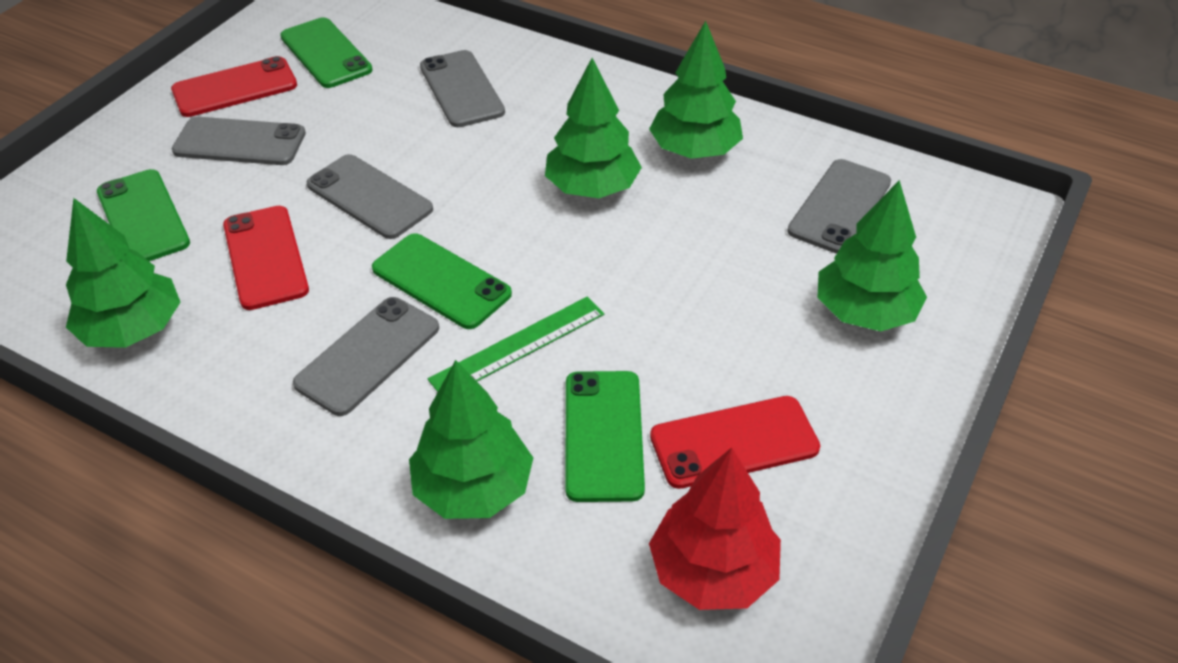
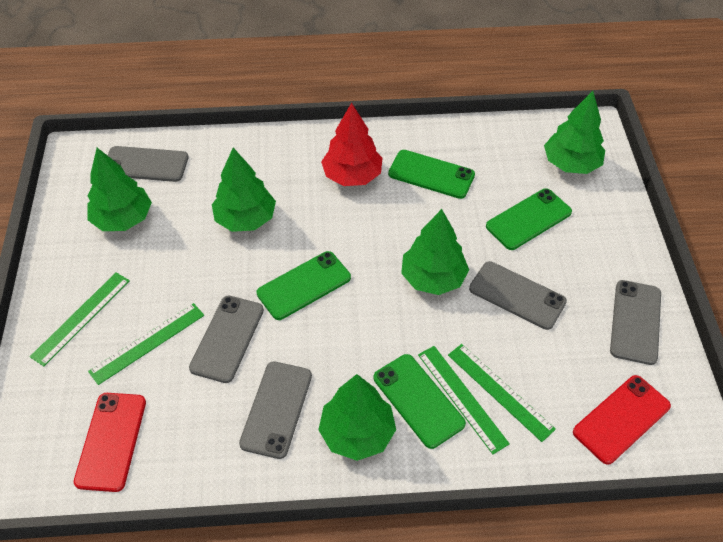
green ruler: [428,296,604,392] = 1 -> [30,273,130,366] [88,303,204,385] [418,346,510,454] [448,344,556,442] = 4
red phone: [171,56,297,117] [223,206,309,310] [650,396,820,489] = 3 -> [74,393,146,492] [573,375,671,465] = 2

